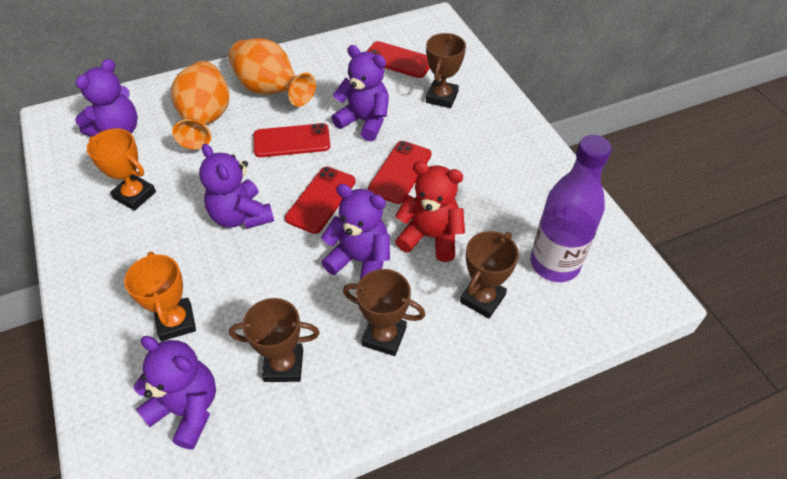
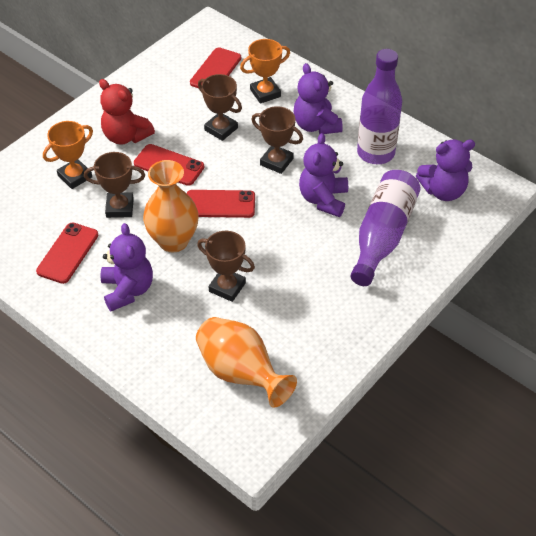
purple bottle: [530,135,612,282] = 1 -> [351,170,421,286] [357,49,402,164] = 2
purple teddy bear: [75,59,138,136] [134,336,216,450] [199,144,274,229] [321,184,390,279] [332,45,389,141] = 5 -> [101,223,153,311] [294,63,343,134] [299,133,348,217] [416,140,475,201] = 4

